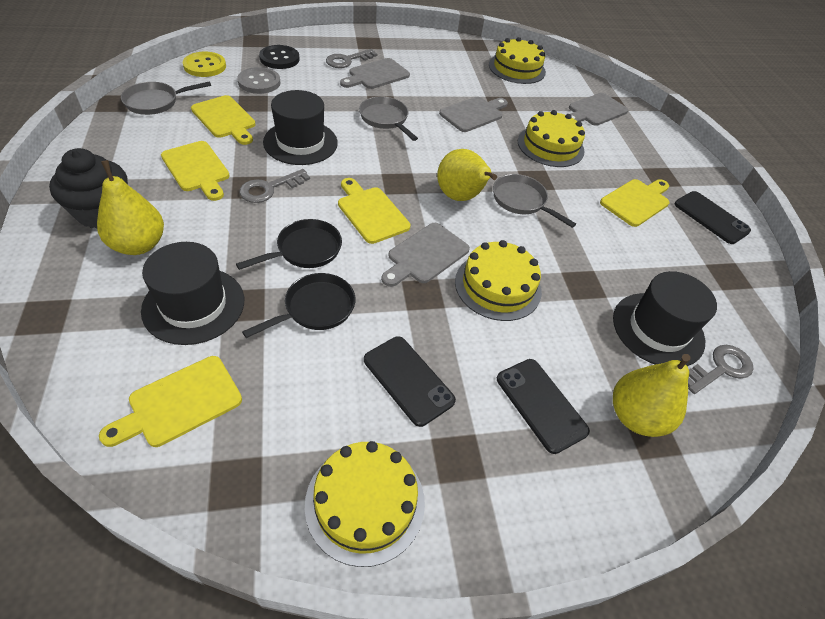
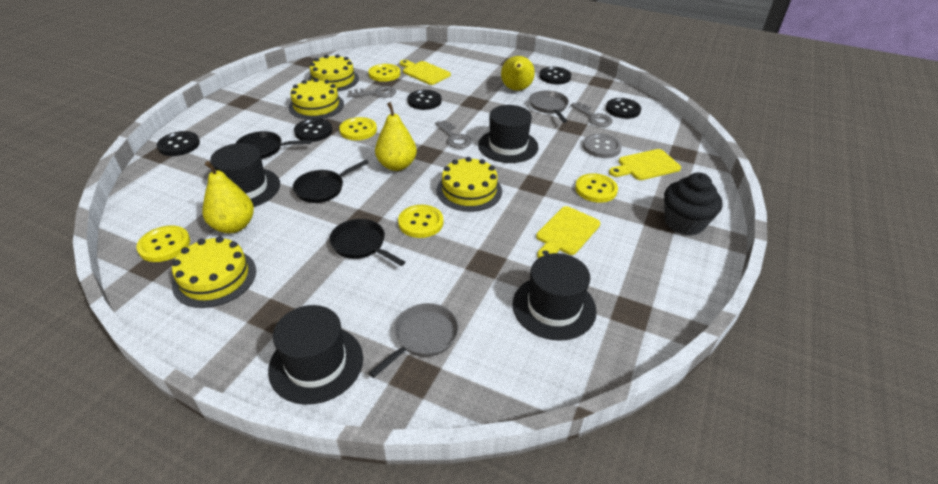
black button: [259,45,300,69] = 1 -> [157,131,200,156] [294,118,332,142] [408,90,442,110] [540,67,571,84] [606,98,641,119] = 5
black hat: [141,242,244,345] [263,90,338,165] [613,271,717,366] = 3 -> [210,143,280,207] [268,305,363,405] [478,105,538,163] [513,253,597,341] = 4
black pan: [236,219,342,270] [242,273,355,338] = 2 -> [236,131,312,159] [293,160,369,203] [329,219,405,266] = 3
black phone: [364,336,456,427] [497,359,590,454] [675,191,751,244] = 3 -> none = 0
grey cutting board: [340,58,410,89] [381,223,470,287] [439,97,508,132] [569,93,628,126] = 4 -> none = 0
grey pan: [121,81,211,115] [359,96,418,141] [493,174,576,228] = 3 -> [368,303,459,378] [529,90,569,123] = 2
yellow button: [183,52,226,77] = 1 -> [136,226,190,262] [339,117,377,140] [368,64,400,82] [398,205,444,238] [575,173,618,203] = 5
yellow cutting board: [99,356,242,447] [161,141,230,201] [191,95,255,145] [338,178,411,244] [600,179,670,227] = 5 -> [400,60,451,85] [536,206,600,258] [609,149,681,180] = 3

